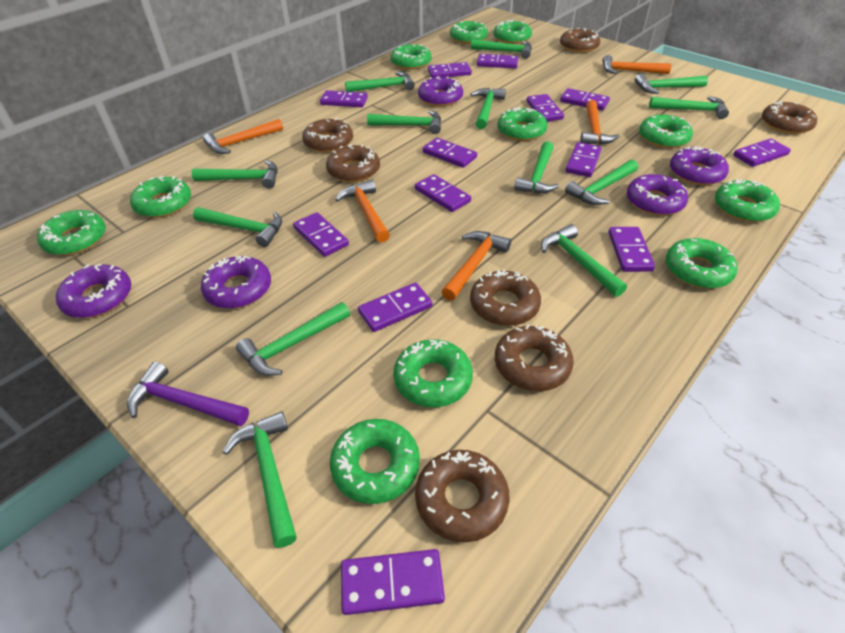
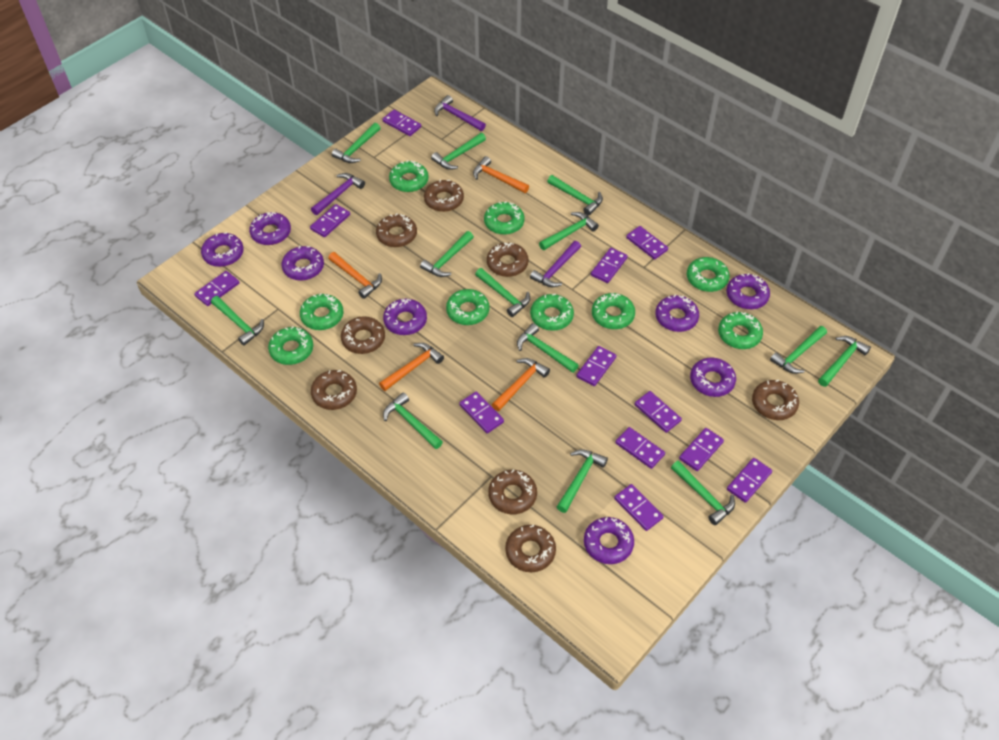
brown donut: [302,118,353,153] [326,144,380,182] [415,450,510,542] [470,270,541,326] [495,324,574,391] [560,28,600,53] [762,101,817,134] = 7 -> [311,370,357,410] [341,316,385,354] [376,213,417,247] [424,180,464,212] [487,243,529,277] [488,469,537,514] [505,525,556,572] [752,380,799,420] = 8
green donut: [37,210,106,255] [130,176,191,218] [330,419,420,504] [391,44,432,70] [393,339,473,407] [450,21,488,44] [493,20,532,44] [497,107,547,141] [639,115,693,148] [666,238,738,289] [715,179,780,222] = 11 -> [268,326,313,365] [300,293,343,330] [389,160,429,192] [446,289,489,325] [484,201,525,235] [530,294,574,331] [592,293,635,329] [687,257,730,292] [718,311,763,349] = 9
orange hammer: [203,119,283,154] [335,180,390,243] [442,231,511,301] [580,100,620,145] [602,55,671,74] = 5 -> [328,252,382,299] [379,343,444,391] [473,156,529,193] [492,358,550,411] = 4
purple domino: [293,212,349,257] [320,90,368,107] [341,549,445,615] [358,283,433,332] [415,174,471,212] [423,138,477,168] [428,62,472,78] [477,54,518,69] [527,94,564,121] [560,88,610,111] [566,142,602,177] [608,227,655,272] [733,138,791,167] = 13 -> [194,271,239,306] [310,204,350,237] [383,110,421,136] [459,392,504,433] [576,346,616,386] [591,248,628,283] [614,484,664,531] [615,427,665,469] [626,226,668,260] [635,391,682,433] [679,428,724,471] [727,458,772,503] = 12
purple donut: [56,264,131,318] [201,256,271,309] [418,76,463,106] [627,174,688,215] [670,146,729,185] = 5 -> [201,232,244,267] [249,212,291,245] [282,246,324,281] [383,299,427,335] [584,517,634,564] [655,295,699,332] [690,358,736,397] [726,273,770,309] = 8
purple hammer: [127,362,249,426] = 1 -> [311,173,365,215] [434,95,486,131] [530,241,581,287] = 3

